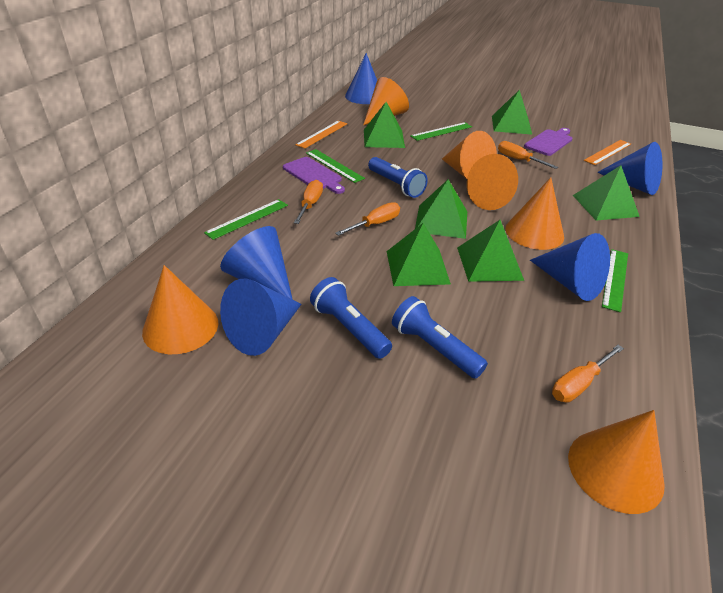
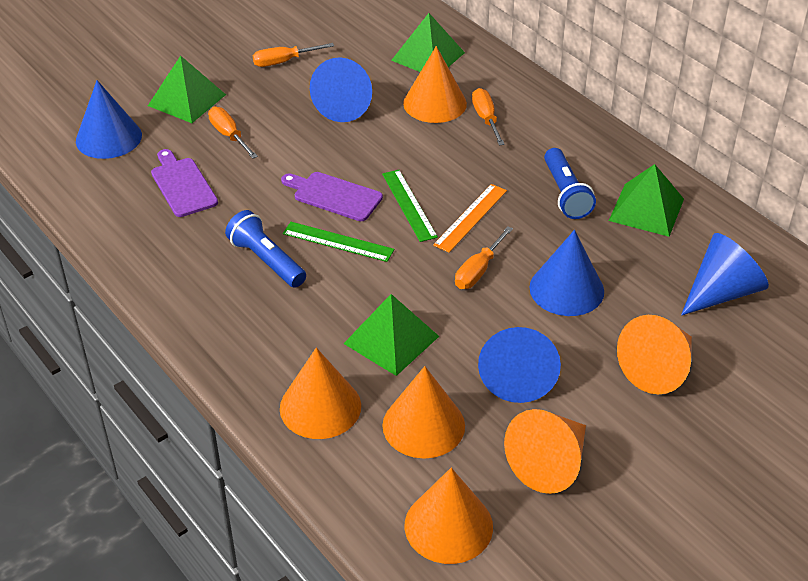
blue flashlight: [310,277,392,359] [368,157,428,198] [392,296,488,379] = 3 -> [225,210,306,288] [544,148,596,219] = 2
green pyramid: [364,102,405,148] [386,223,451,286] [415,179,467,239] [457,220,524,282] [492,90,532,135] [573,165,640,221] = 6 -> [148,55,226,123] [343,294,439,376] [391,13,465,72] [609,164,684,237] = 4
green ruler: [204,199,288,240] [306,149,365,183] [410,122,472,141] [602,249,628,312] = 4 -> [283,222,394,262] [382,170,438,242] = 2
orange ruler: [295,121,347,148] [584,140,631,165] = 2 -> [433,184,507,253] = 1

